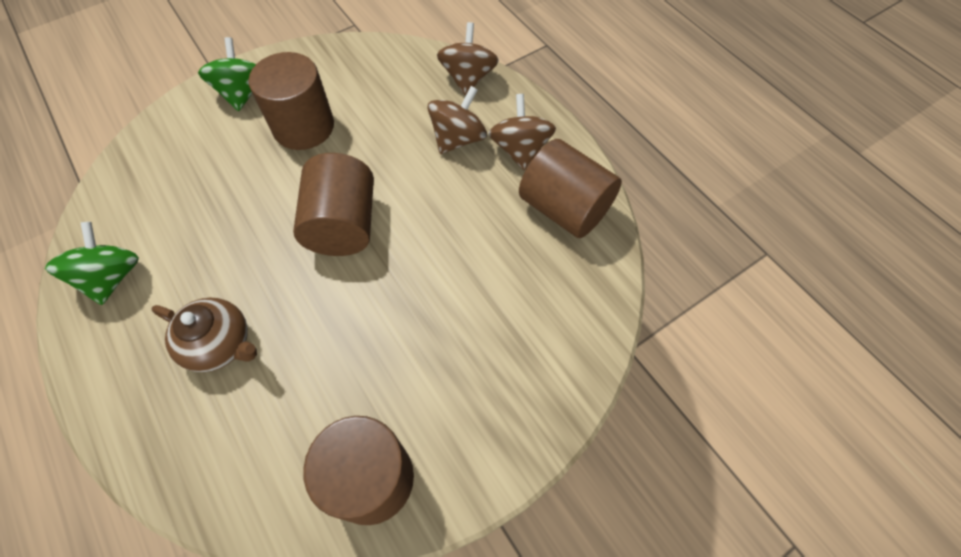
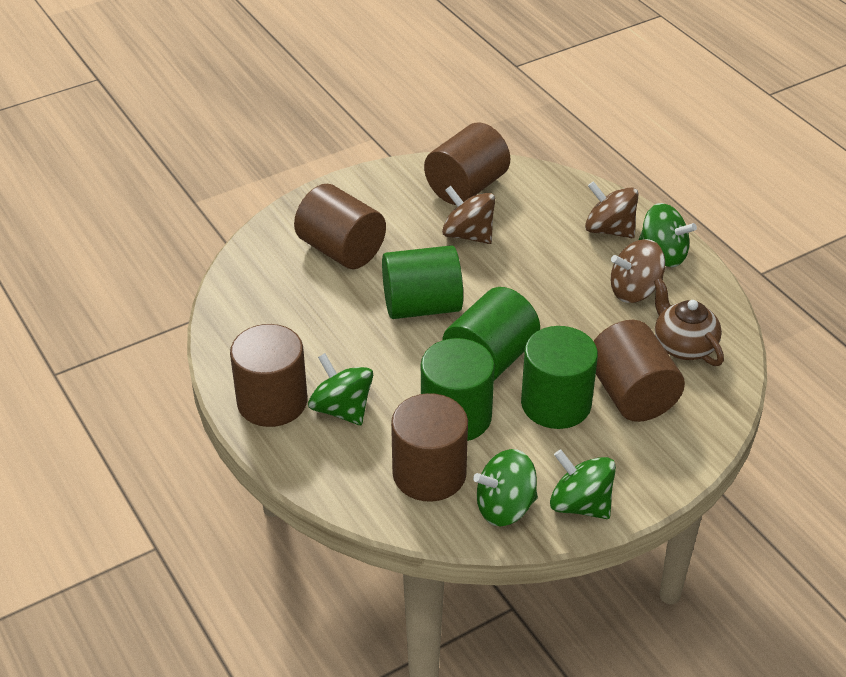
brown cylinder: [248,52,334,150] [293,153,374,256] [303,416,414,525] [519,139,622,238] = 4 -> [230,324,307,427] [294,184,386,269] [391,393,468,502] [424,123,510,205] [593,320,685,422] = 5
green cylinder: none = 0 -> [382,245,463,319] [421,338,495,441] [443,287,540,381] [521,326,598,429] = 4
green spinning top: [45,222,139,305] [198,37,256,111] = 2 -> [308,353,373,425] [473,449,538,526] [550,449,616,519] [639,203,697,267] = 4

